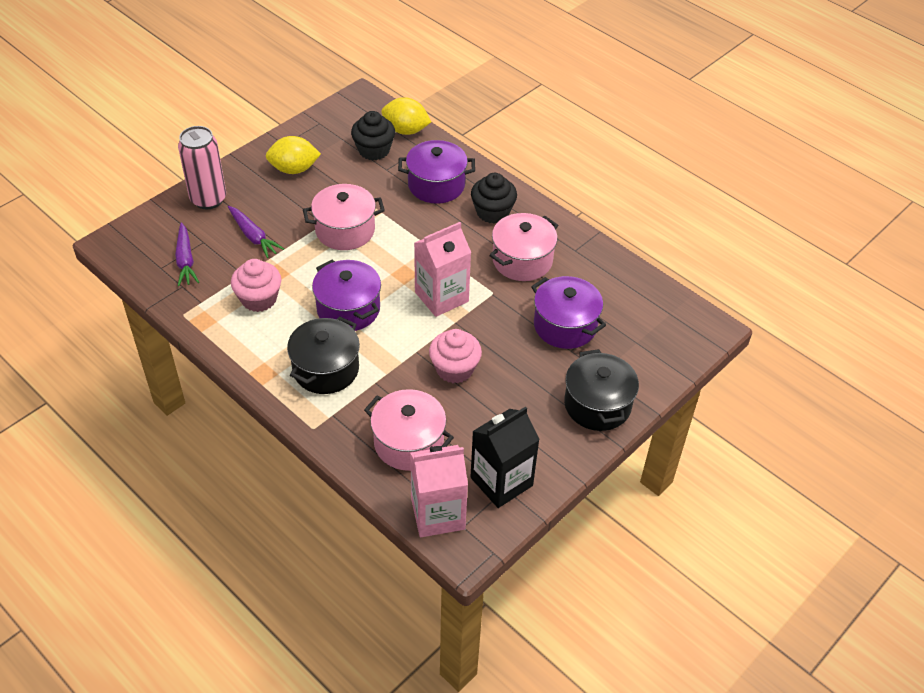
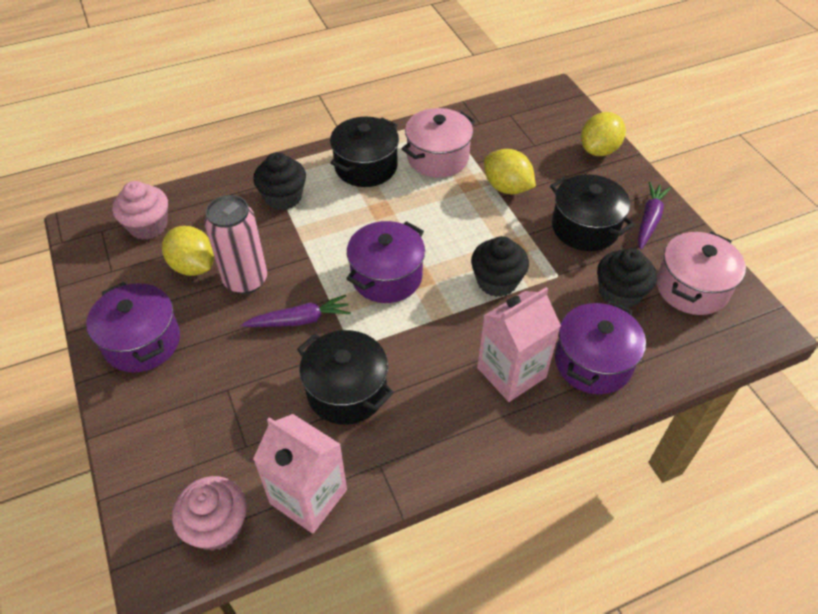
black carton: [470,406,540,508] = 1 -> none = 0
black cupcake: [351,111,395,160] [471,173,517,224] = 2 -> [253,152,306,210] [471,236,529,297] [597,248,657,309] = 3
black pot: [287,316,360,394] [564,349,639,431] = 2 -> [297,330,394,425] [330,117,399,187] [550,174,635,251] = 3
pink pot: [303,184,385,250] [364,389,454,471] [489,213,558,281] = 3 -> [401,108,475,178] [657,232,746,315] = 2
yellow lemon: [266,136,321,174] [381,97,431,135] = 2 -> [162,226,214,276] [484,149,536,194] [581,112,626,156] = 3

